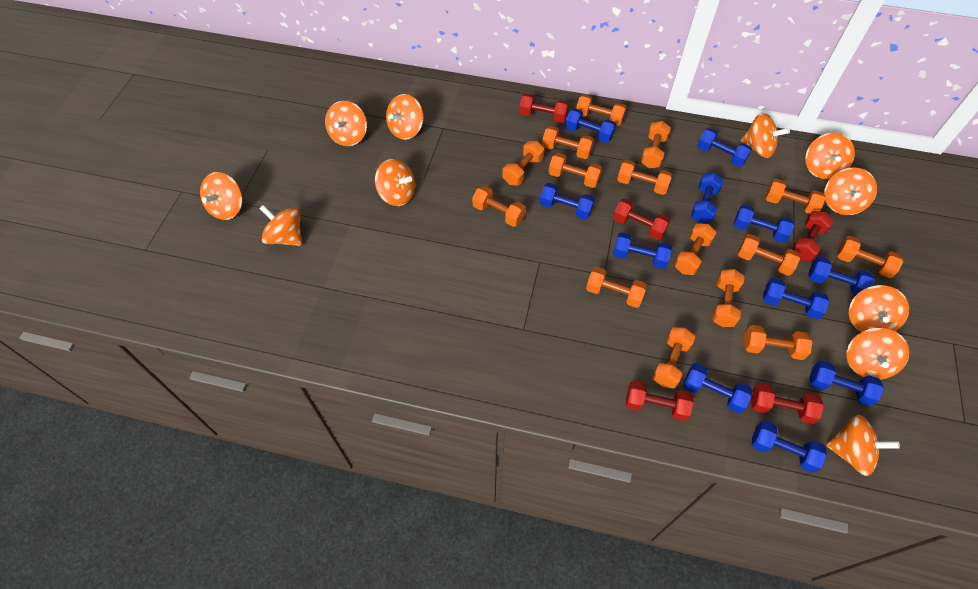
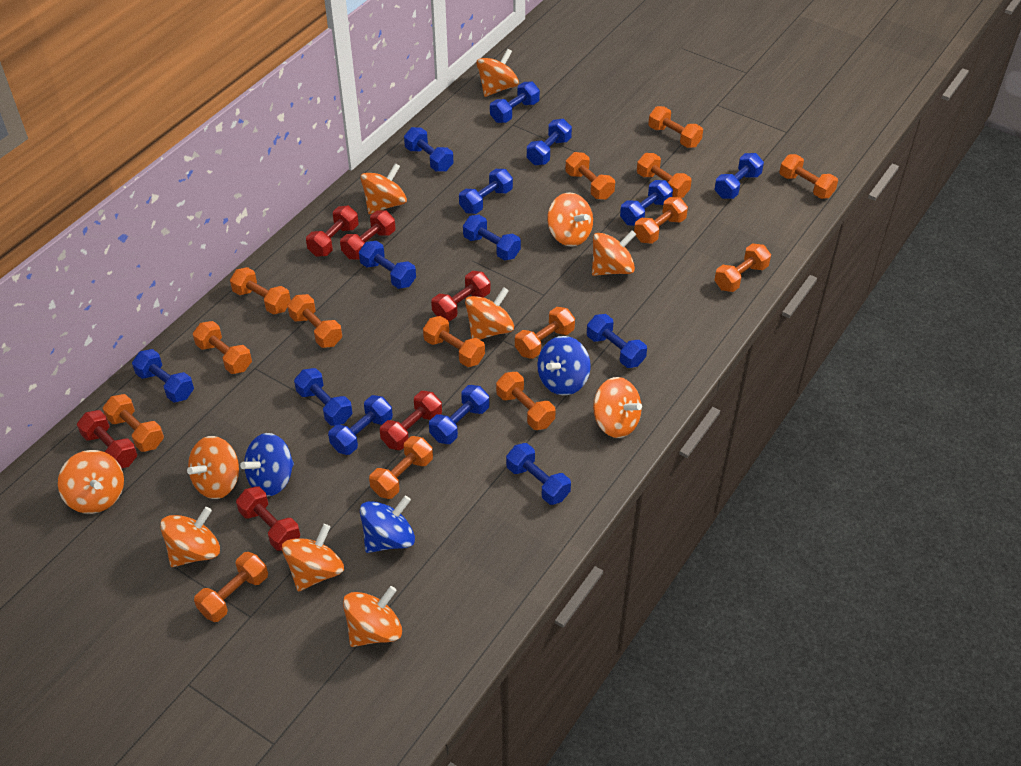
blue dumbbell: [540,183,595,220] [565,108,616,143] [613,232,672,269] [683,363,752,413] [691,172,724,223] [697,128,752,167] [734,204,794,243] [752,421,827,472] [763,278,829,319] [808,257,875,295] [810,360,884,406] = 11 -> [132,349,194,403] [294,368,353,426] [328,395,393,455] [359,241,416,289] [404,127,453,172] [429,385,489,444] [459,169,513,214] [463,215,521,261] [490,81,540,123] [506,443,571,505] [527,119,572,165] [587,314,647,368] [620,180,673,226] [715,153,764,199] = 14
blue spinning top: none = 0 -> [240,433,294,496] [360,496,415,553] [537,336,591,395] = 3
red dumbbell: [519,94,569,123] [613,198,670,240] [626,380,694,421] [751,383,824,424] [792,211,833,262] = 5 -> [77,410,137,468] [236,486,300,551] [306,206,358,257] [340,211,395,259] [380,391,442,450] [431,271,490,321] = 6

